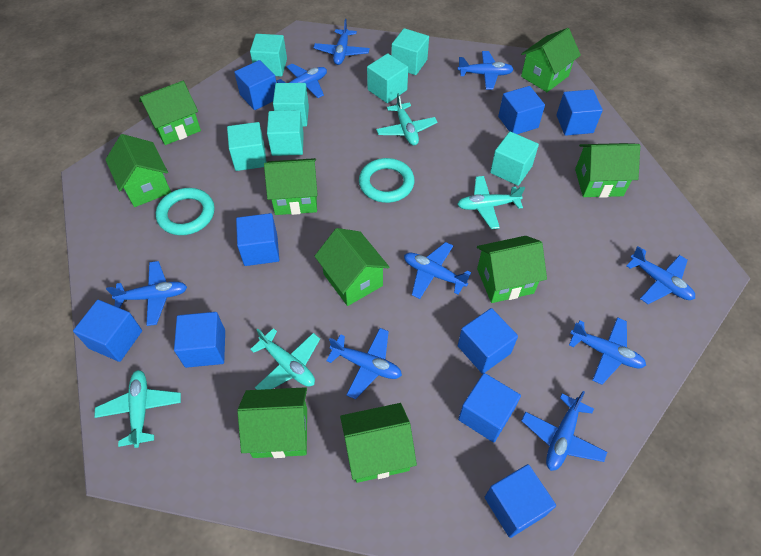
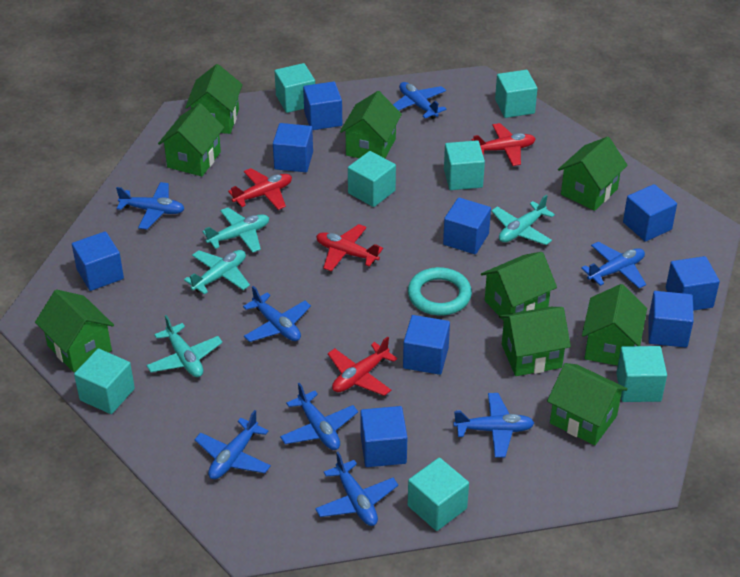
blue plane: [106,261,187,326] [277,64,327,98] [314,19,370,65] [326,328,402,399] [404,242,471,299] [458,51,514,89] [521,391,607,471] [569,317,646,385] [626,246,695,304] = 9 -> [116,182,185,230] [194,410,271,479] [243,286,311,342] [280,383,358,450] [315,452,398,526] [393,82,447,119] [453,393,534,458] [581,242,646,288] = 8
red plane: none = 0 -> [228,168,292,210] [316,224,383,272] [328,337,397,396] [472,123,536,166] = 4
turquoise ring: [156,188,215,235] [359,158,414,203] = 2 -> [408,267,472,315] = 1

